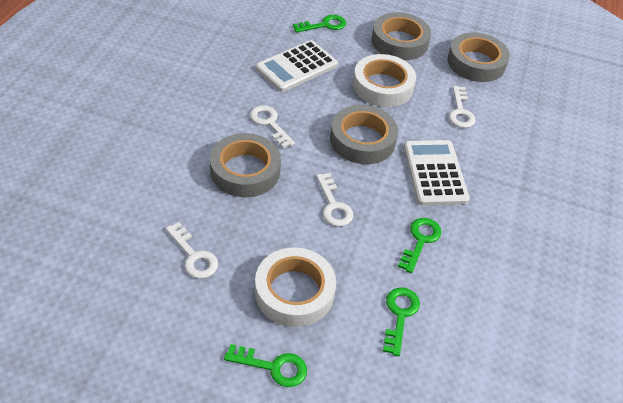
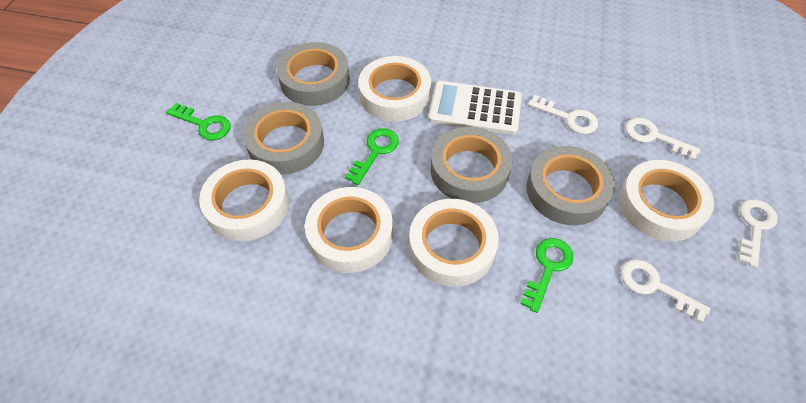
green key: [224,344,307,387] [293,15,346,33] [383,288,420,356] [398,218,441,273] = 4 -> [166,103,231,140] [345,128,399,185] [520,238,573,313] = 3
white calculator: [256,40,338,92] [404,140,470,206] = 2 -> [428,81,522,135] = 1
white tape: [255,247,336,327] [353,54,416,107] = 2 -> [199,160,289,241] [305,187,393,273] [358,56,431,122] [409,199,499,287] [619,160,714,242] = 5

